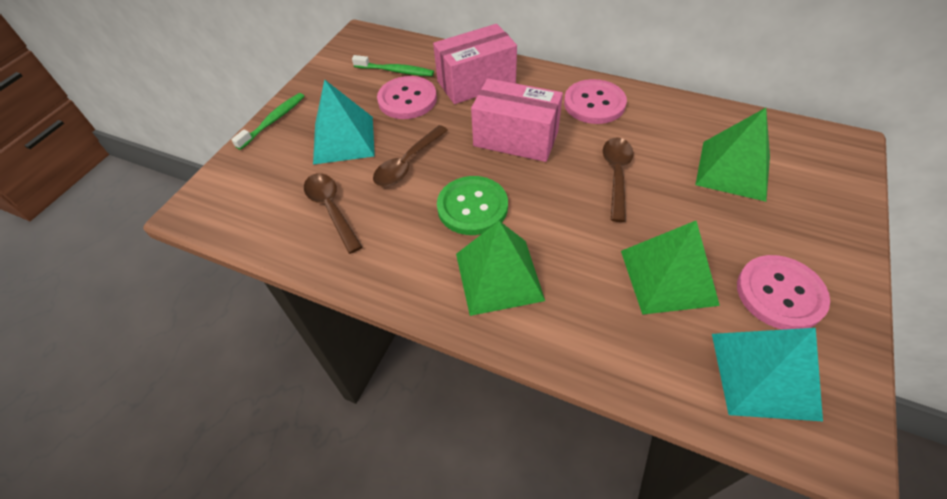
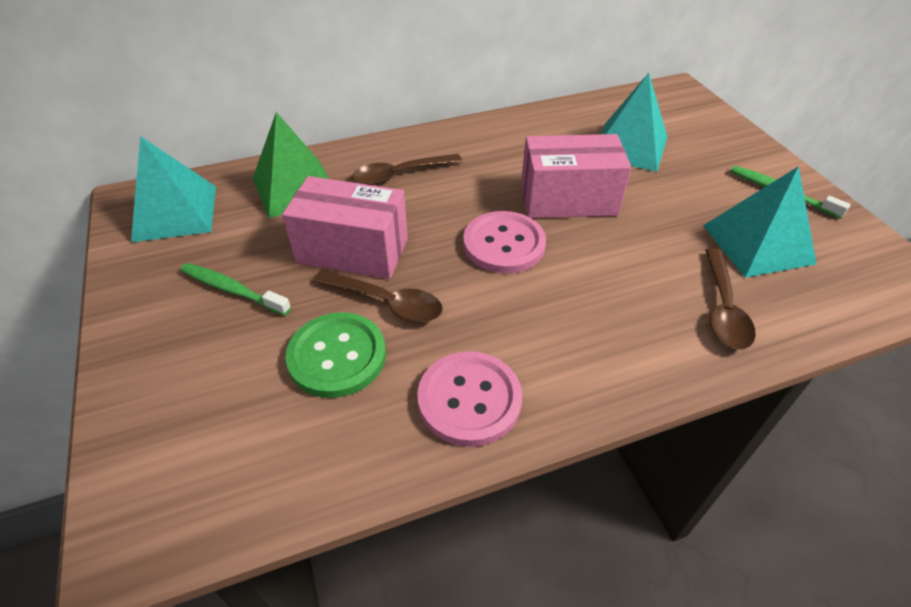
green pyramid: [456,221,545,316] [621,221,720,315] [695,108,770,202] = 3 -> [253,112,329,218] = 1
pink button: [377,76,437,119] [564,79,627,124] [737,255,830,330] = 3 -> [417,351,522,447] [463,211,546,274] = 2
turquoise pyramid: [313,79,375,165] [712,328,823,421] = 2 -> [131,136,216,242] [601,73,667,172] [703,166,817,278] = 3

